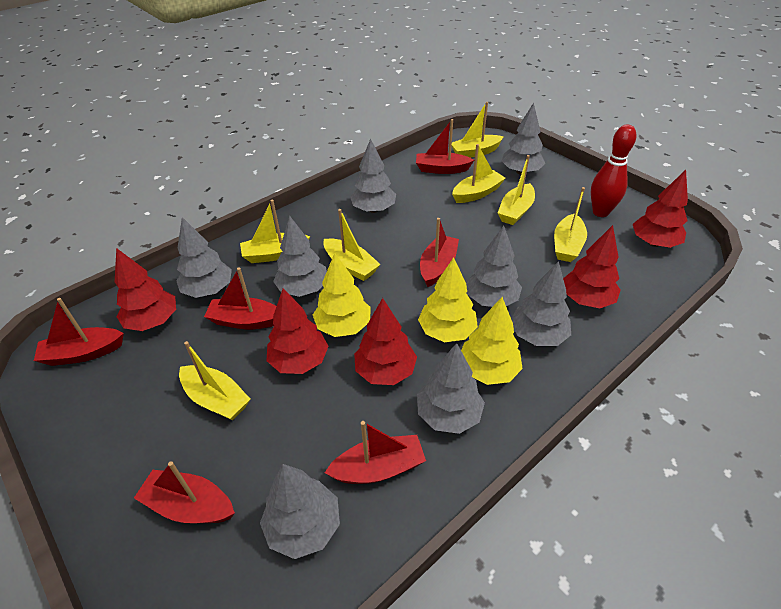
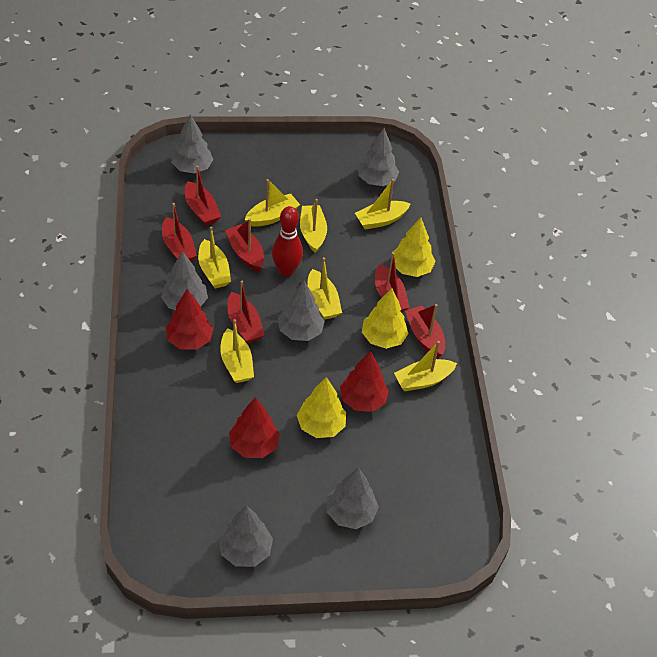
grey tree: [176,217,232,298] [260,464,340,559] [273,216,327,297] [350,139,396,213] [417,343,485,434] [466,226,522,307] [501,103,545,174] [511,261,571,346] = 8 -> [161,251,208,310] [171,114,214,173] [219,506,273,567] [278,281,325,341] [327,468,379,529] [358,128,399,186] = 6
red tree: [115,248,176,331] [267,288,328,374] [354,298,417,385] [563,225,620,308] [633,170,688,248] = 5 -> [166,289,214,350] [229,397,280,458] [340,351,389,412] = 3

